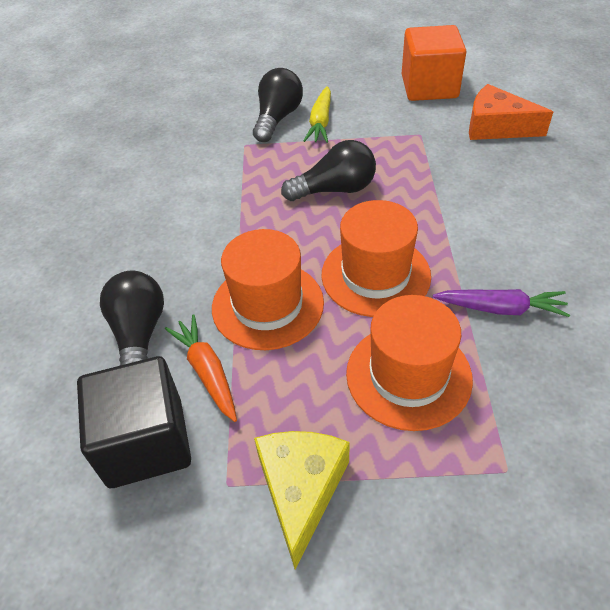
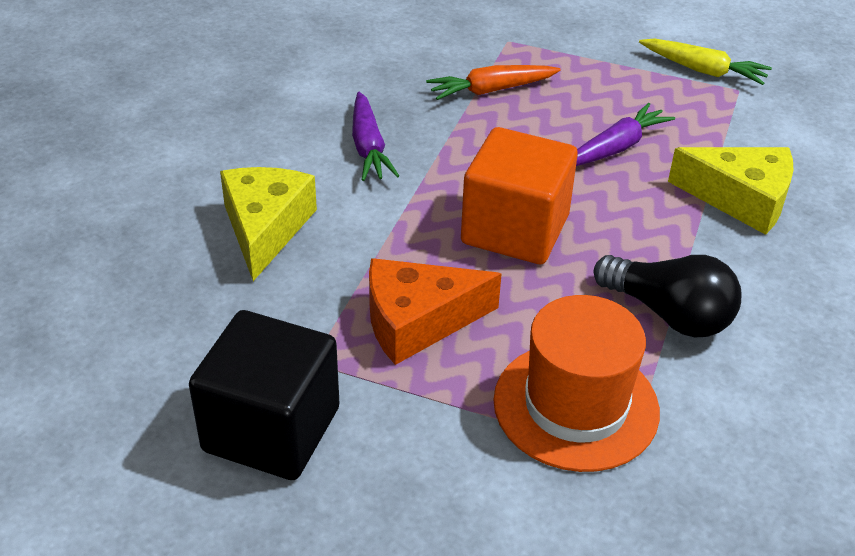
black light bulb: [100,271,164,366] [253,68,303,142] [281,140,376,201] = 3 -> [594,255,741,337] = 1
orange hat: [212,229,324,350] [321,200,431,317] [346,295,473,431] = 3 -> [493,295,660,472] = 1
purple carrot: [433,289,570,317] = 1 -> [352,92,399,181] [576,103,675,166] = 2
yellow cheese: [254,431,350,570] = 1 -> [220,167,317,281] [668,147,793,235] = 2

